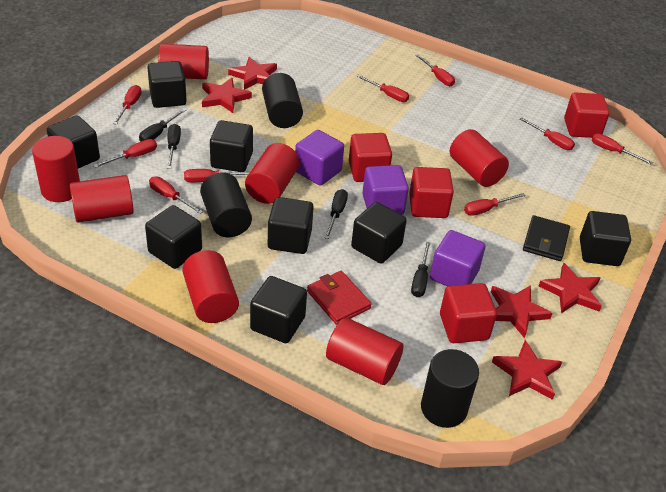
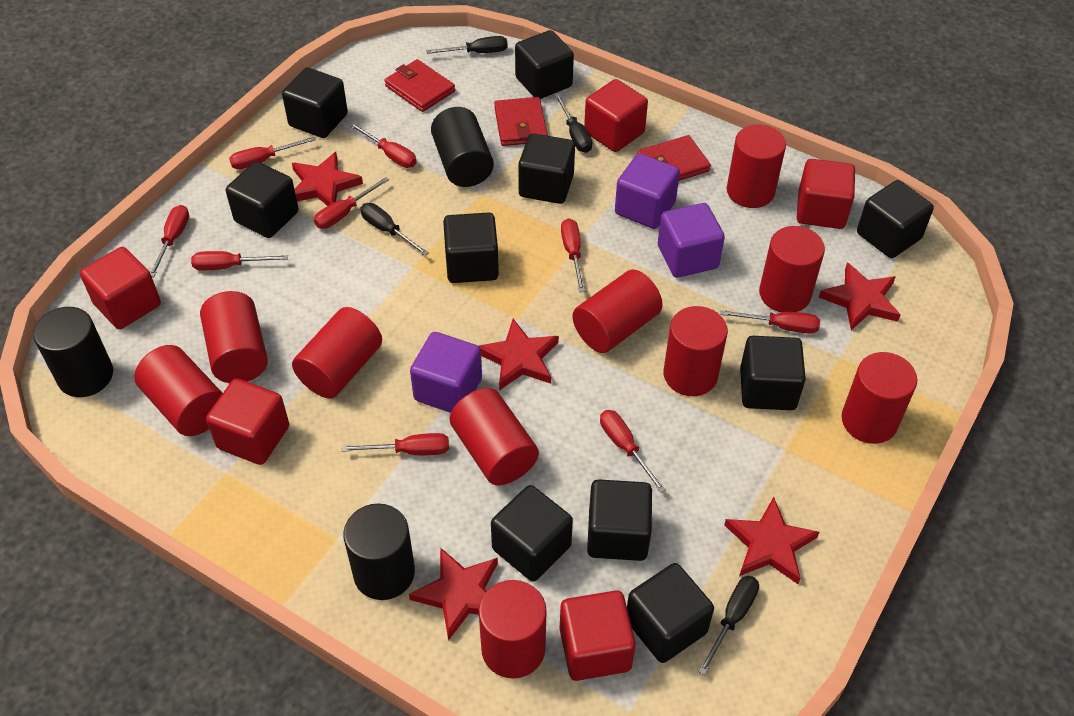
black cube: [47,116,100,168] [145,205,202,269] [147,61,187,108] [210,120,253,172] [250,276,307,343] [268,197,314,254] [351,202,407,264] [580,211,631,266] = 8 -> [226,161,299,238] [282,67,348,138] [443,212,499,283] [491,485,573,582] [515,30,574,99] [518,133,575,204] [587,479,652,561] [627,563,714,663] [740,336,806,410] [857,180,934,258] = 10
black wallet: [523,215,570,261] = 1 -> none = 0
red cube: [349,133,392,182] [409,167,454,218] [440,283,497,343] [564,92,610,138] = 4 -> [80,247,161,329] [206,378,289,465] [559,591,636,681] [584,79,648,152] [797,159,855,229] = 5
red cylinder: [32,136,80,202] [70,175,134,223] [158,44,209,80] [182,250,239,323] [245,143,299,204] [326,317,403,385] [450,129,509,187] = 7 -> [134,345,223,436] [200,291,268,383] [292,307,382,399] [449,388,539,485] [479,580,547,678] [573,270,663,353] [664,306,728,396] [727,125,786,208] [759,226,825,313] [841,352,917,444] = 10
red wallet: [307,271,372,325] = 1 -> [384,59,455,112] [494,97,548,146] [637,135,711,181] = 3

